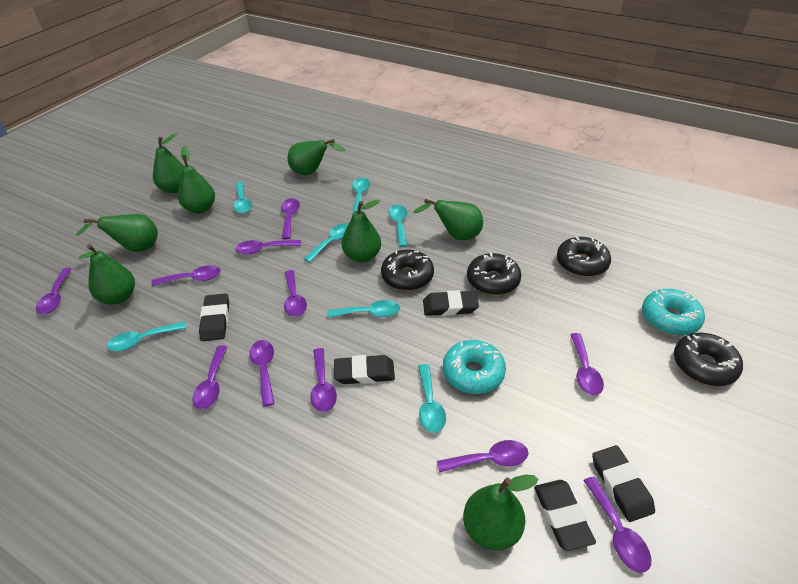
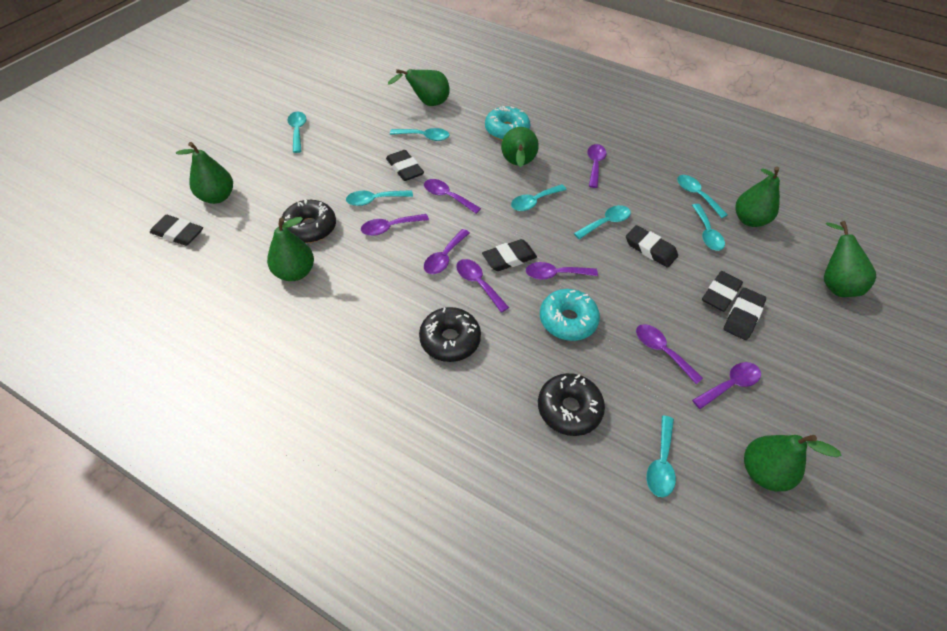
black donut: [381,249,434,291] [467,252,521,295] [557,236,611,277] [674,333,743,386] = 4 -> [282,199,336,243] [419,307,481,362] [538,373,605,436] = 3
black eraser: [199,294,229,341] [334,355,395,384] [423,290,479,316] [534,480,596,551] [592,445,655,522] = 5 -> [150,215,203,246] [386,150,424,181] [482,239,537,271] [626,225,678,268] [702,271,743,312] [724,288,766,340] = 6
green pear: [76,214,158,252] [79,244,135,305] [153,133,184,194] [178,146,215,214] [288,139,345,175] [341,199,381,263] [413,199,483,240] [463,475,538,551] = 8 -> [176,142,233,204] [267,217,314,281] [388,69,450,106] [501,127,539,167] [735,167,780,227] [744,435,841,491] [824,221,876,297] = 7
purple spoon: [36,268,72,314] [151,265,221,286] [192,345,227,409] [235,240,301,254] [249,340,275,406] [281,198,300,239] [284,270,307,317] [310,348,337,412] [437,440,528,473] [570,333,604,395] [583,477,651,573] = 11 -> [361,214,429,236] [424,179,481,214] [424,229,470,274] [456,259,509,313] [526,262,598,280] [587,144,606,188] [636,324,703,384] [692,362,761,409] = 8
turquoise spoon: [107,321,186,351] [233,182,252,214] [304,223,348,263] [327,300,400,318] [352,178,370,215] [388,205,408,247] [418,364,446,433] = 7 -> [288,112,306,153] [346,190,413,206] [390,128,450,141] [511,184,567,211] [574,205,631,239] [647,415,676,497] [677,175,728,218] [692,204,725,251] = 8

